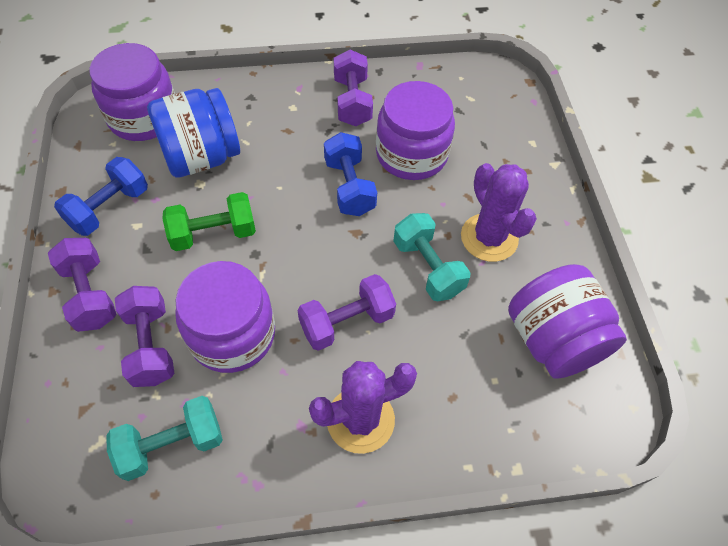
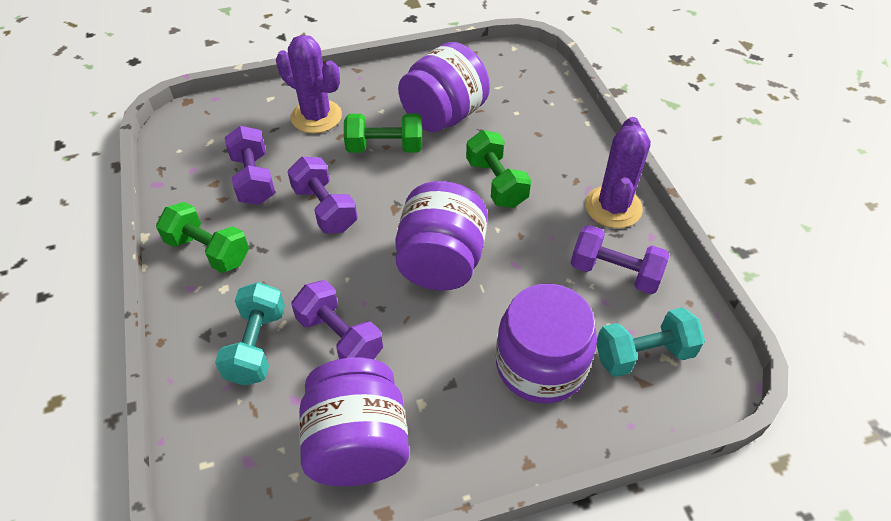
blue dumbbell: [54,157,148,236] [324,132,377,216] = 2 -> none = 0
blue jar: [147,88,240,178] = 1 -> none = 0
green dumbbell: [163,192,256,251] = 1 -> [156,202,249,273] [344,113,422,153] [466,130,531,208] = 3

